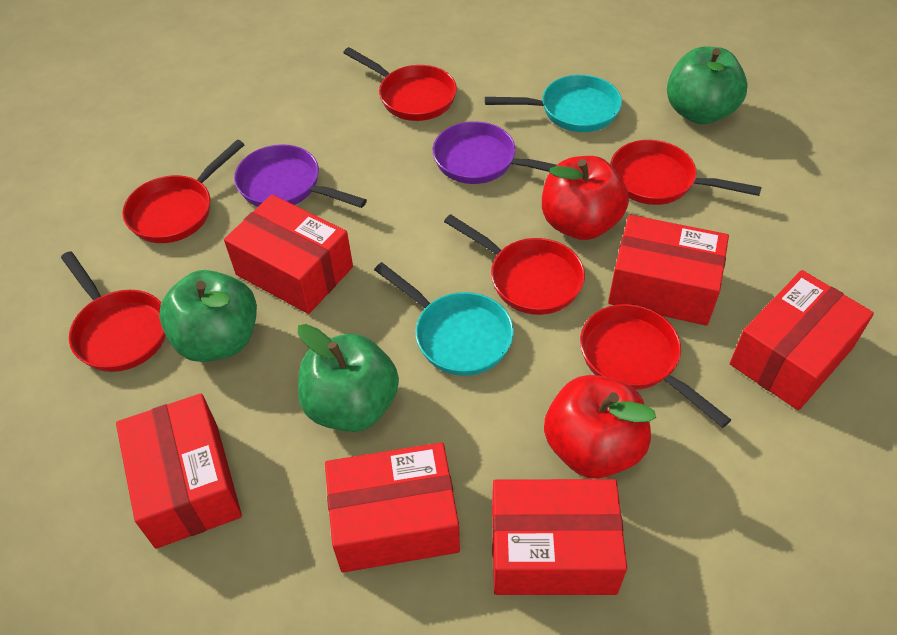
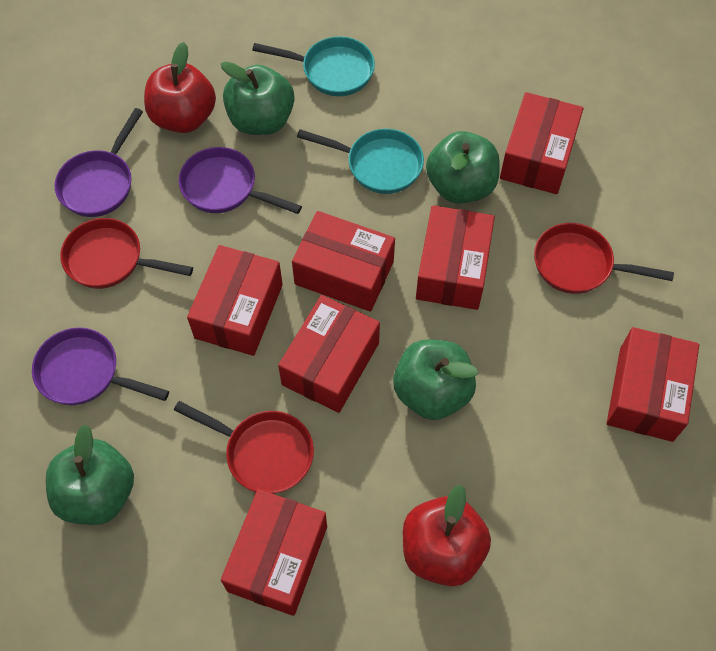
green apple: [159,270,257,362] [298,324,399,432] [667,47,748,124] = 3 -> [46,424,134,525] [221,61,294,135] [393,339,478,420] [426,131,500,204] = 4
purple pan: [234,144,367,208] [433,121,556,184] = 2 -> [32,327,169,405] [54,108,143,217] [178,147,302,214] = 3
red box: [116,394,242,549] [224,195,353,314] [325,442,460,572] [492,479,627,595] [608,215,729,326] [730,270,874,410] = 6 -> [187,245,283,356] [221,489,327,616] [278,295,380,413] [292,211,395,312] [416,205,495,310] [500,92,583,194] [607,327,699,442] = 7
red pan: [61,251,166,372] [122,140,245,243] [343,47,457,121] [444,214,585,315] [580,304,731,428] [610,140,762,205] = 6 -> [60,218,193,289] [174,401,314,494] [534,223,674,294] = 3

